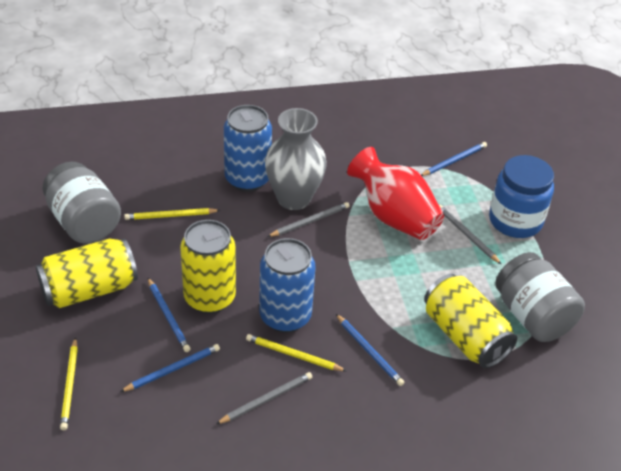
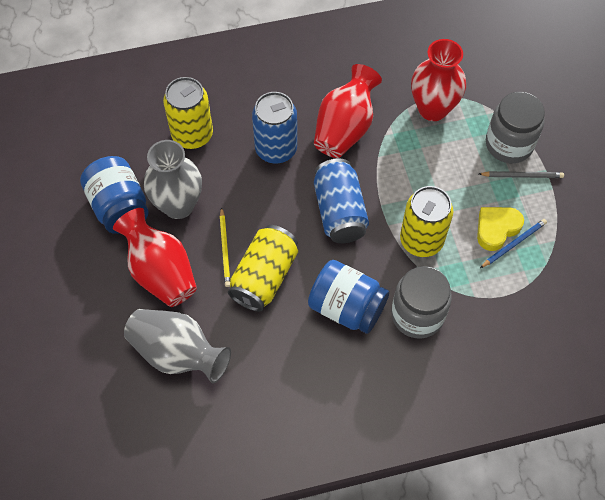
blue jar: [489,155,554,238] = 1 -> [80,156,149,234] [308,260,389,334] = 2
blue pencil: [120,344,220,392] [148,278,191,352] [336,314,404,386] [421,142,487,176] = 4 -> [480,219,547,268] = 1
grey pencil: [216,372,312,424] [267,202,349,237] [439,205,501,264] = 3 -> [479,171,564,178] = 1
grey vase: [265,108,327,210] = 1 -> [124,309,231,383] [144,140,202,219] = 2
red vase: [347,147,444,240] = 1 -> [113,208,197,307] [314,64,382,158] [411,39,466,121] = 3
yellow heart: none = 0 -> [477,207,524,251] = 1
yellow pencil: [60,337,78,430] [124,208,220,220] [246,334,346,371] = 3 -> [220,207,230,287] = 1

